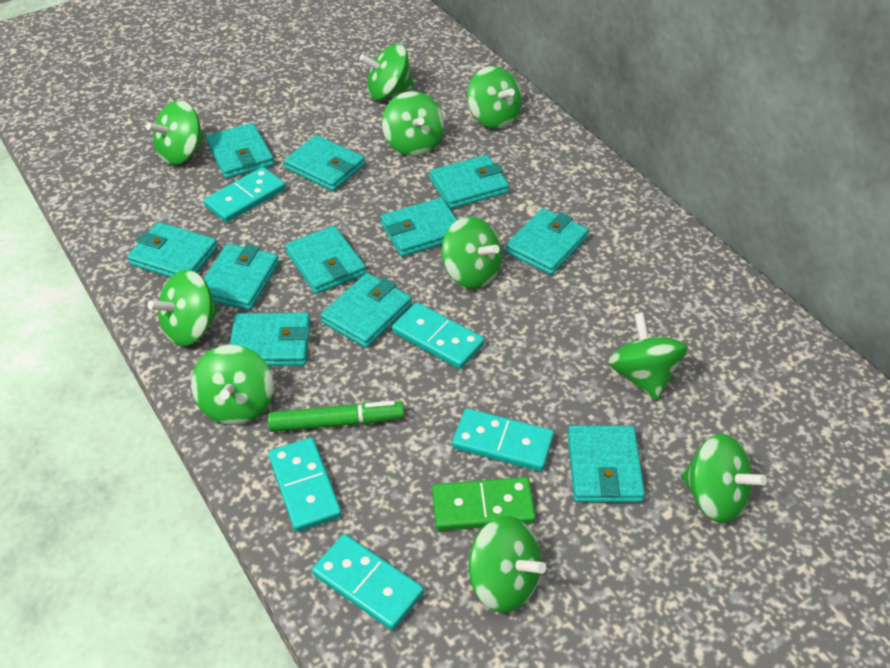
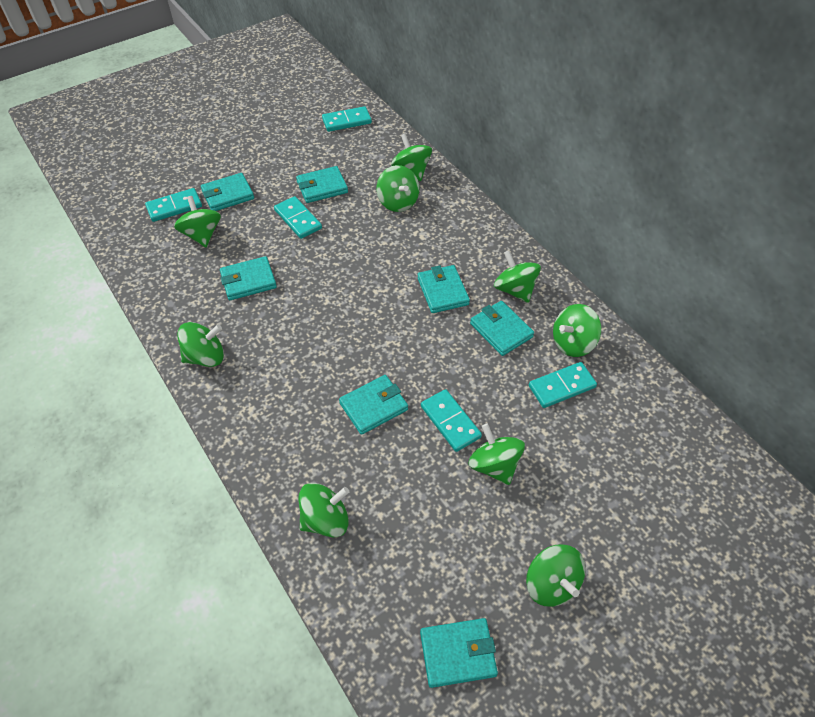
green domino: [432,477,536,531] = 1 -> none = 0
green marker: [268,401,404,432] = 1 -> none = 0
green spinning top: [146,100,205,165] [148,270,219,346] [191,345,274,425] [359,44,414,100] [382,91,444,156] [442,216,502,289] [467,66,522,129] [469,516,546,613] [608,313,688,400] [681,434,767,523] = 10 -> [174,196,221,247] [177,322,224,367] [298,483,349,537] [376,165,419,212] [391,134,432,181] [469,423,525,485] [494,251,541,303] [526,544,585,607] [553,304,601,357] = 9
turquoise wallet: [127,222,218,277] [204,244,279,310] [206,123,274,179] [230,313,310,366] [284,135,365,191] [285,226,366,294] [320,273,412,348] [381,198,457,257] [429,155,509,209] [505,208,588,275] [567,426,645,503] = 11 -> [201,173,254,211] [220,256,277,300] [296,166,348,203] [339,375,408,435] [418,265,470,313] [420,618,498,688] [470,301,534,356] = 7

